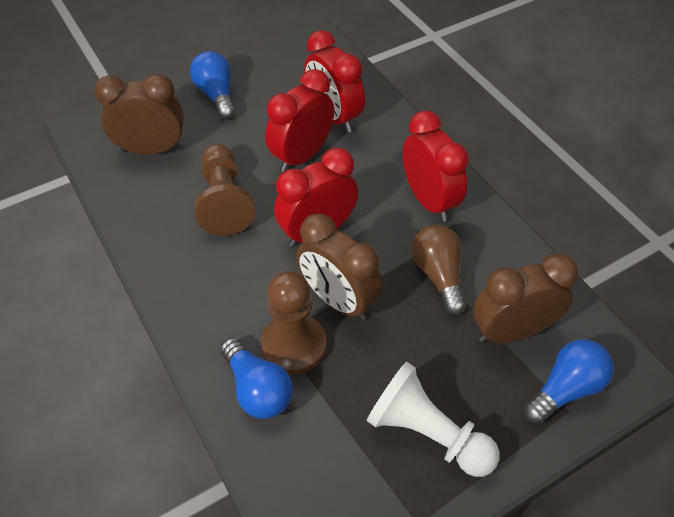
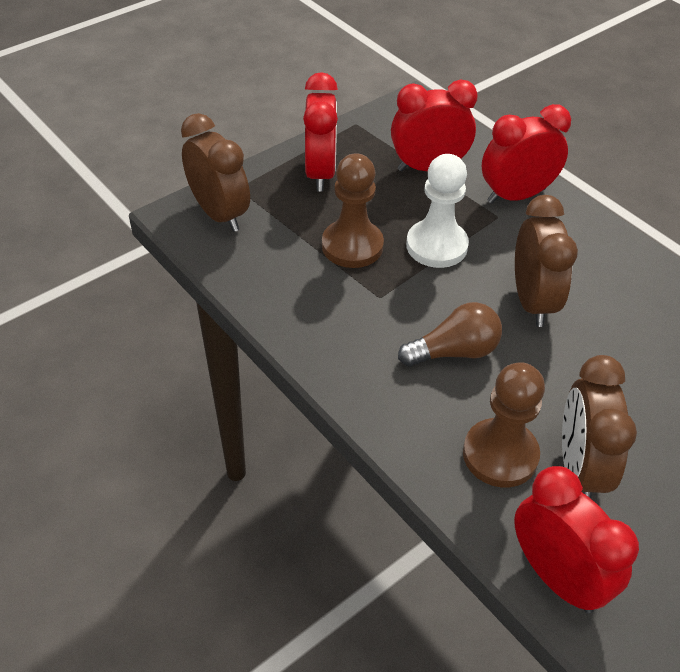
blue light bulb: [190,51,235,119] [220,337,293,419] [523,339,614,424] = 3 -> none = 0

